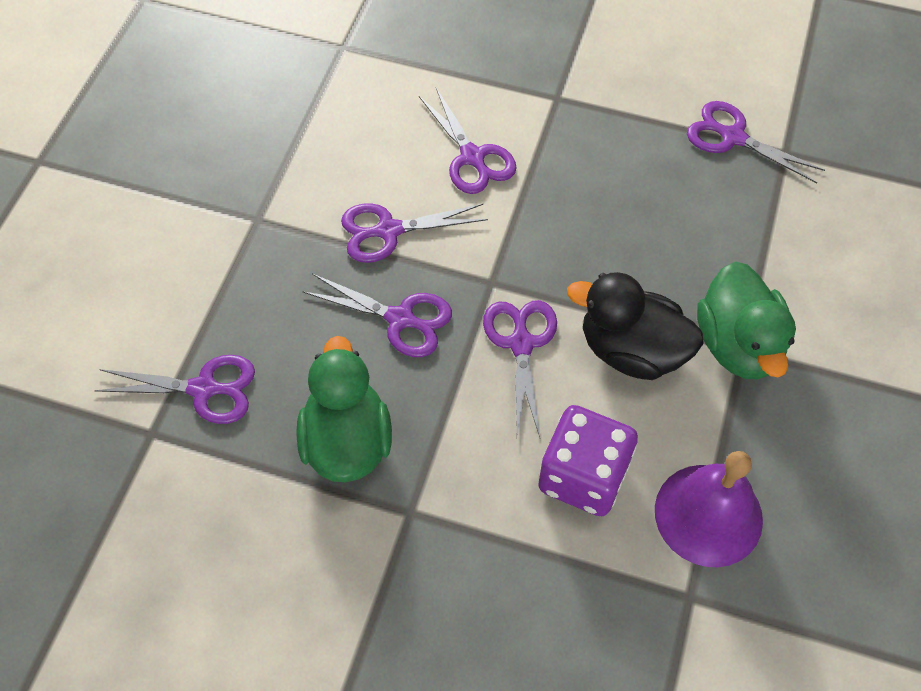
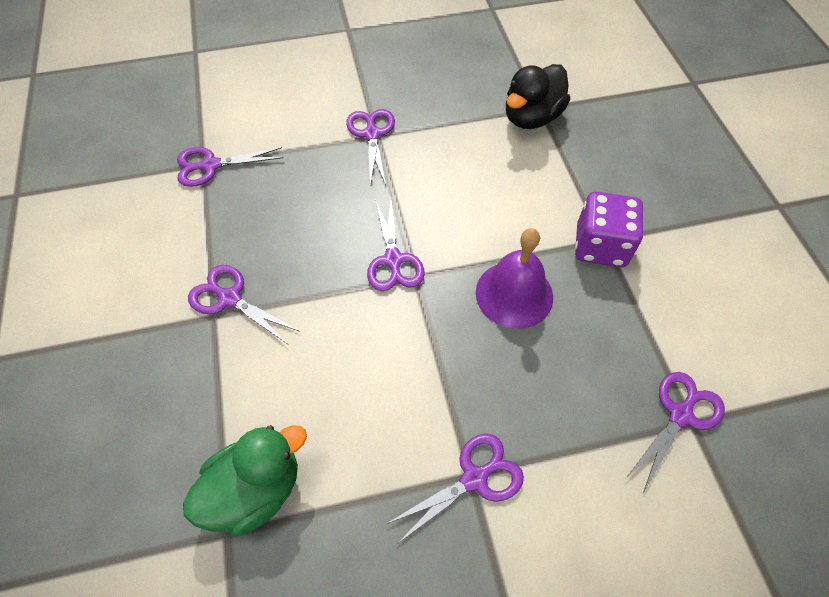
green duck: [296,336,392,482] [697,262,796,379] = 2 -> [183,425,307,537] = 1

